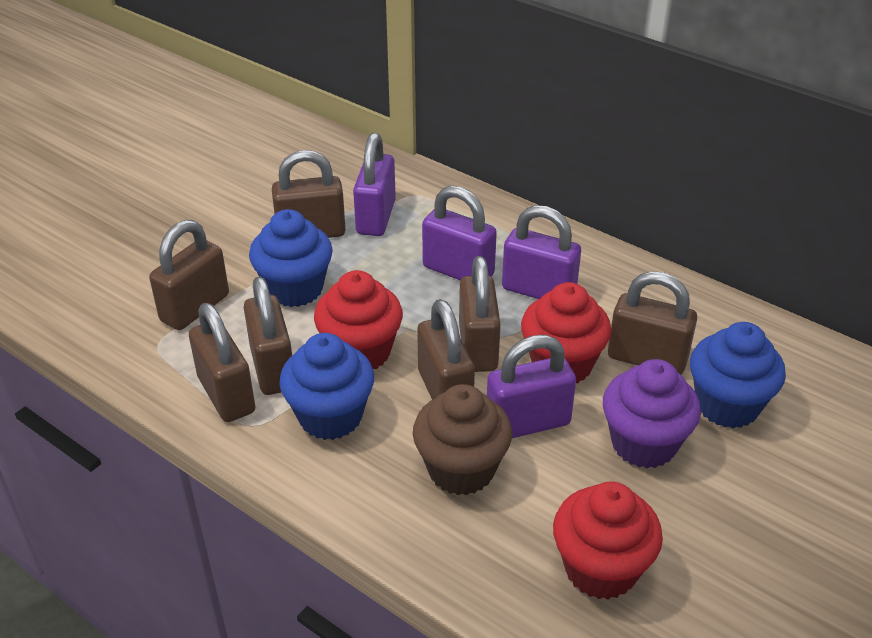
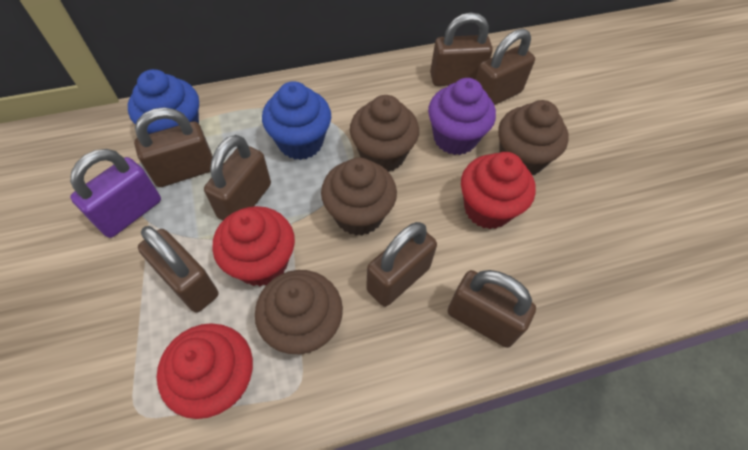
blue cupcake: [249,209,333,307] [279,333,374,440] [690,322,786,428] = 3 -> [128,69,199,134] [262,81,331,160] = 2
brown cupcake: [413,384,512,495] = 1 -> [255,270,343,354] [321,157,397,236] [350,95,419,172] [498,100,569,175] = 4
purple padlock: [353,133,396,236] [422,186,497,281] [487,335,576,438] [502,205,581,299] = 4 -> [70,149,161,238] = 1

